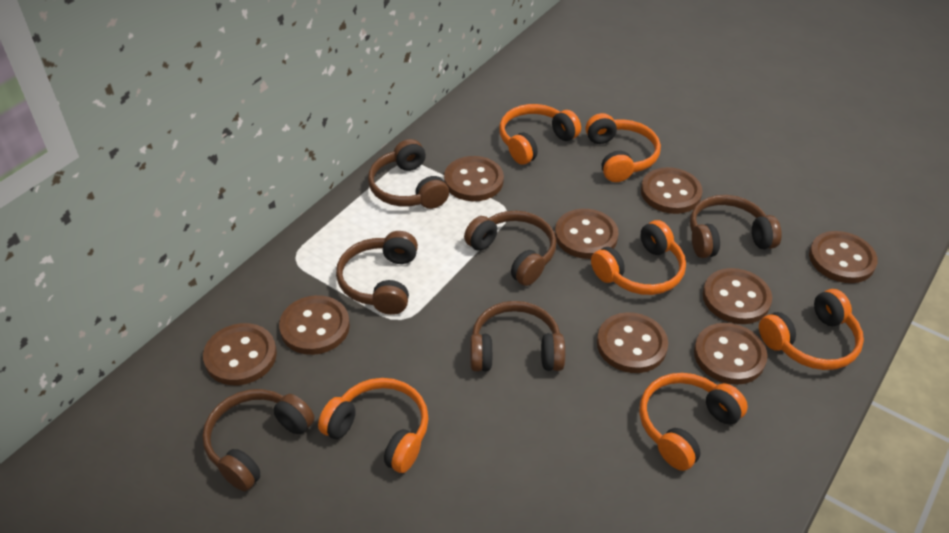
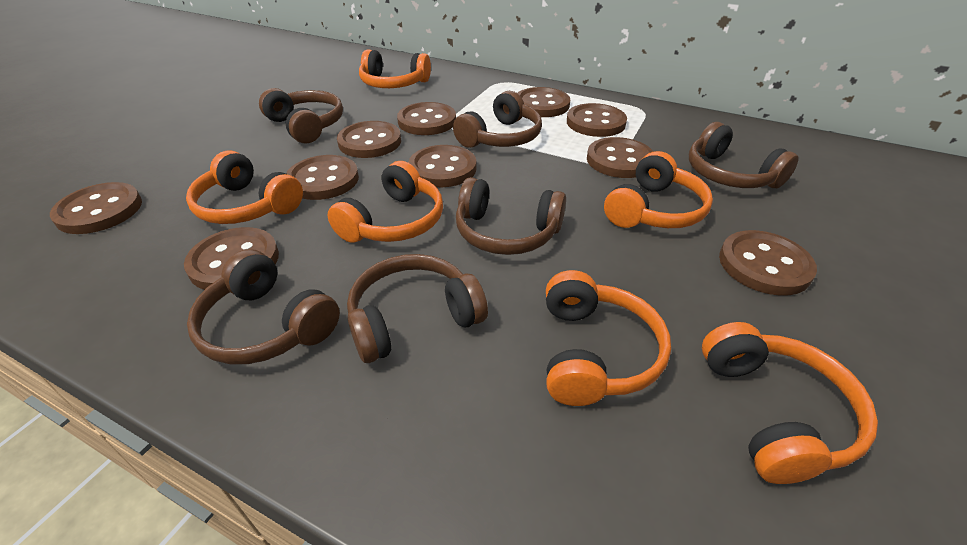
brown button: [203,323,277,385] [279,295,350,355] [444,156,504,201] [555,209,619,259] [597,312,668,373] [641,167,703,214] [694,323,767,385] [703,268,772,324] [809,231,878,283] = 9 -> [50,182,142,234] [184,227,279,290] [286,155,359,200] [337,121,401,158] [397,102,456,135] [408,145,477,187] [518,87,570,117] [567,103,627,137] [587,137,654,178] [719,230,817,296] = 10

